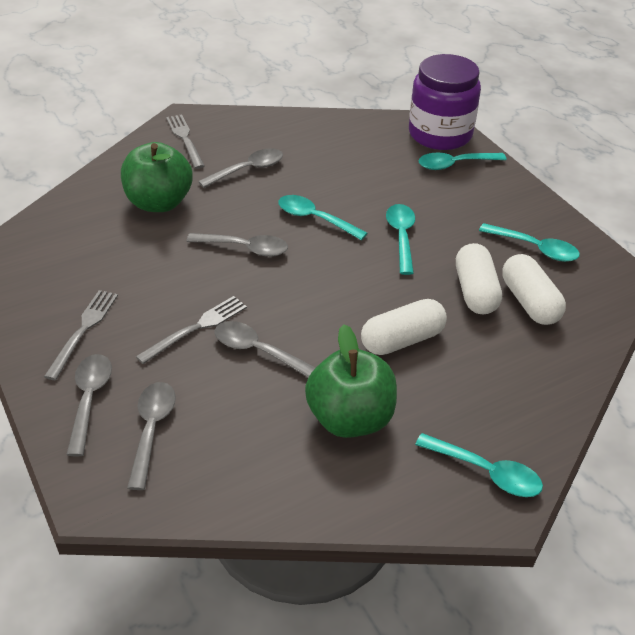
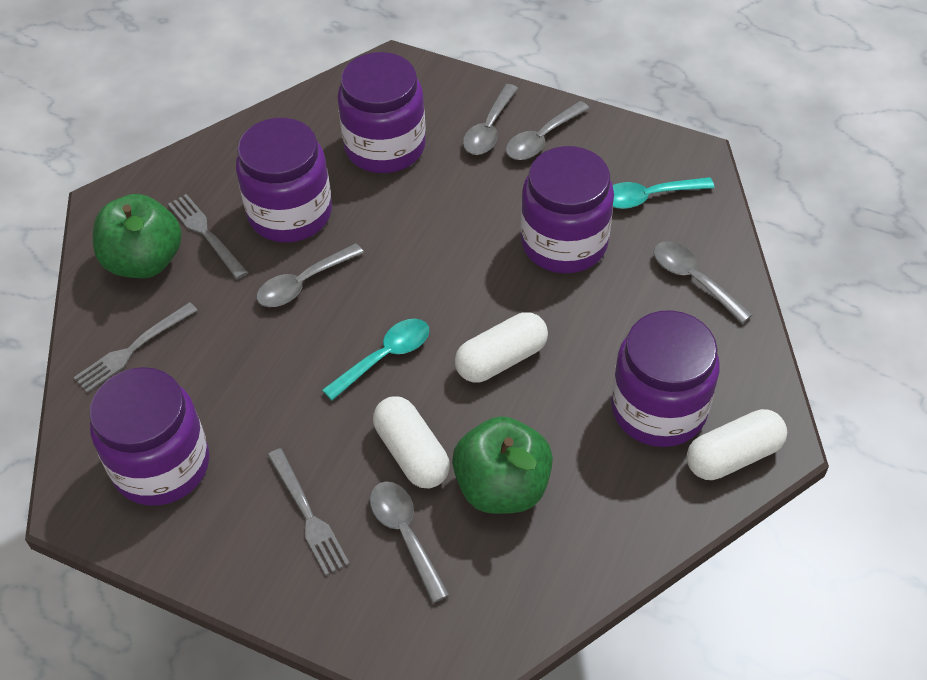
purple jar: [409,54,481,150] = 1 -> [89,367,209,506] [236,118,332,243] [337,52,426,173] [521,146,614,273] [611,310,720,447] = 5
turquoise spoon: [278,195,367,240] [386,204,415,275] [415,433,543,497] [418,152,507,170] [479,223,580,262] = 5 -> [322,319,429,401] [613,177,714,209] = 2

